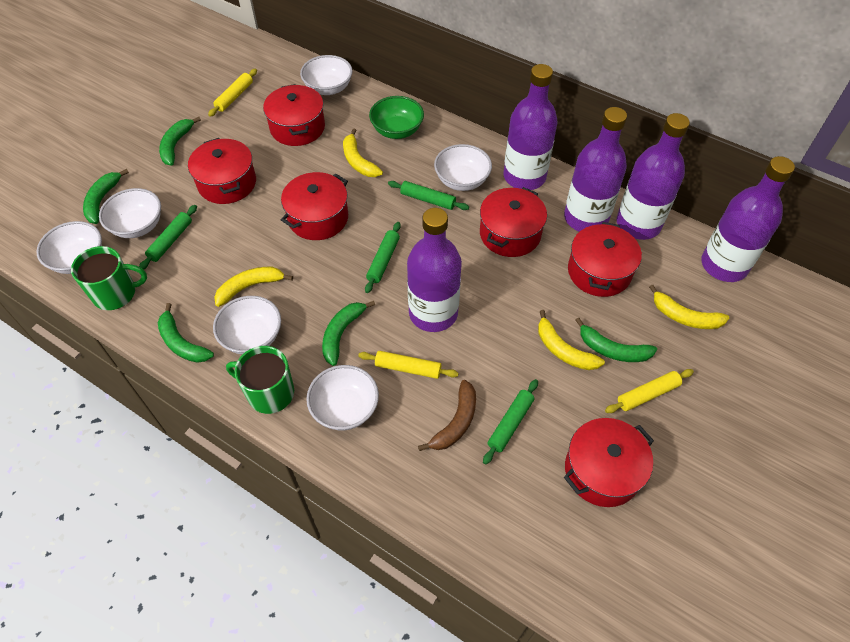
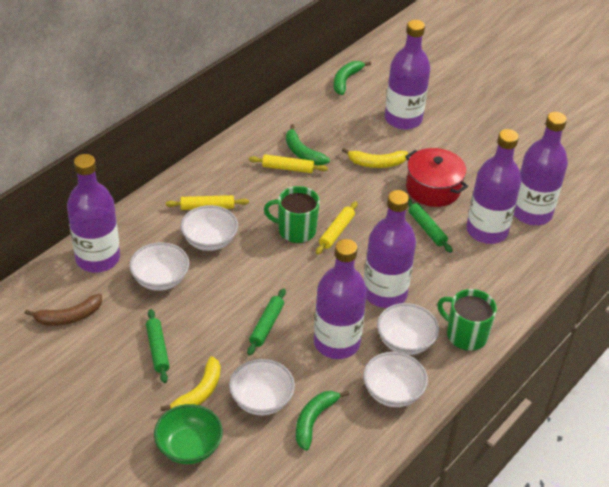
green banana: [83,169,129,224] [158,303,214,363] [159,117,201,166] [322,301,375,366] [575,318,657,362] = 5 -> [286,124,330,165] [296,391,349,451] [334,61,371,95] = 3
green rolling pin: [139,205,197,270] [365,222,401,293] [388,181,469,210] [483,379,538,464] = 4 -> [146,309,170,383] [247,288,286,356] [408,199,453,253] = 3
purple bottle: [407,208,462,332] [503,64,558,190] [564,107,627,232] [616,113,690,240] [701,156,795,282] = 5 -> [67,154,120,272] [314,239,367,359] [364,190,416,308] [385,20,430,130] [466,129,521,244] [514,112,568,225] = 6
red pot: [188,138,256,204] [263,84,325,146] [281,172,348,240] [480,187,547,257] [564,418,654,507] [568,222,642,297] = 6 -> [405,148,468,207] = 1
white bowl: [36,221,102,274] [99,188,161,238] [213,296,281,355] [300,55,353,95] [306,365,379,430] [434,144,492,191] = 6 -> [129,242,190,291] [181,205,238,251] [229,359,295,415] [363,352,428,407] [377,303,439,355] = 5
yellow banana: [214,267,293,307] [343,128,383,177] [538,310,605,370] [649,285,729,329] = 4 -> [161,356,220,411] [342,148,408,168] = 2

